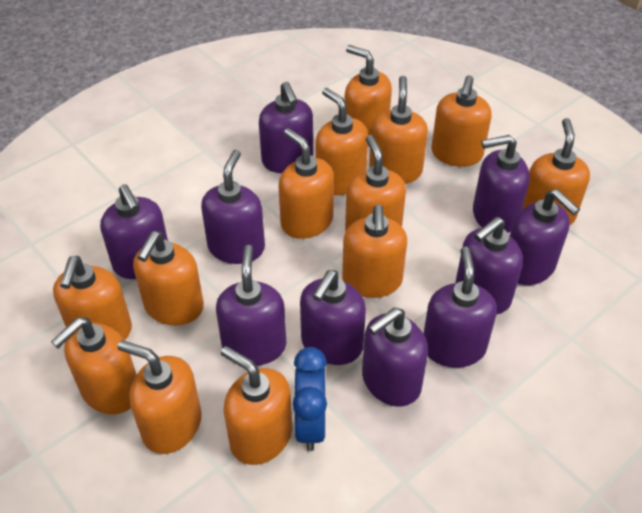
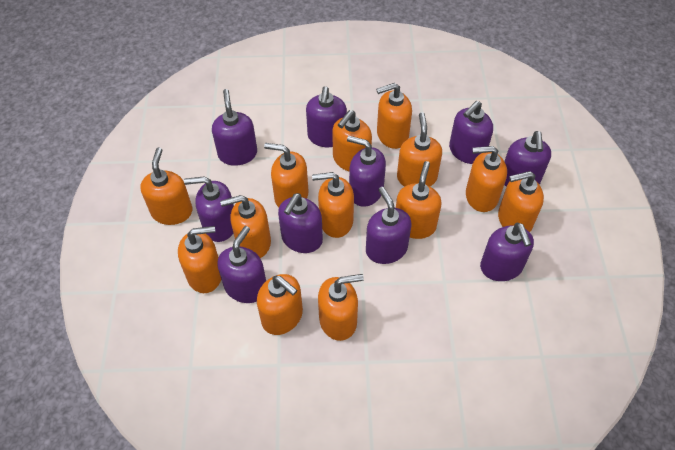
blue clock: [293,347,327,451] = 1 -> none = 0

